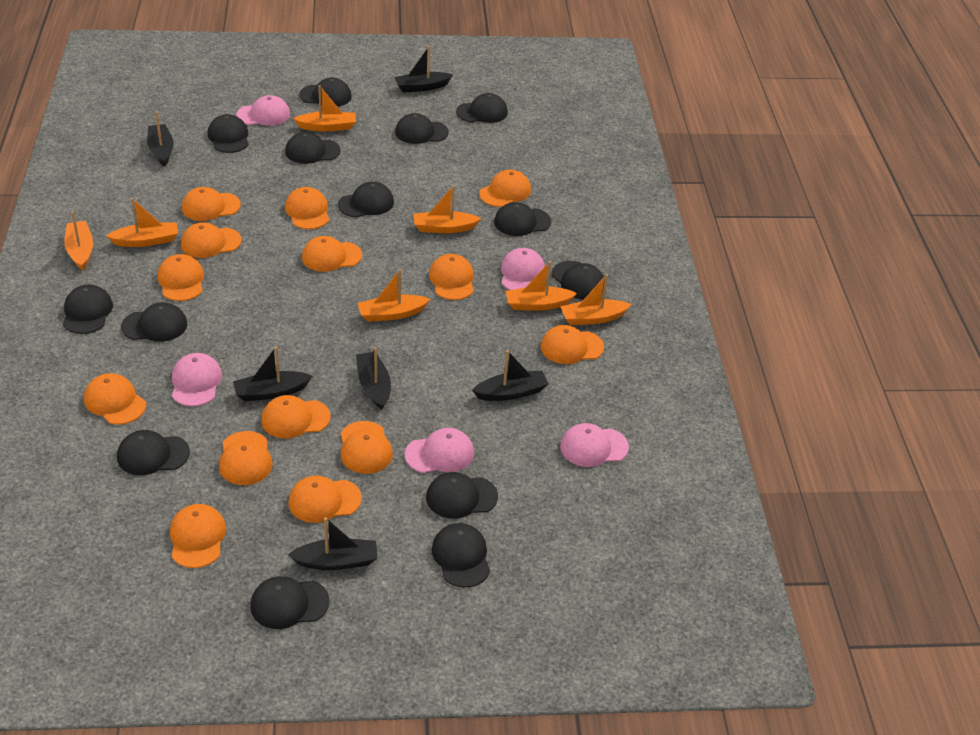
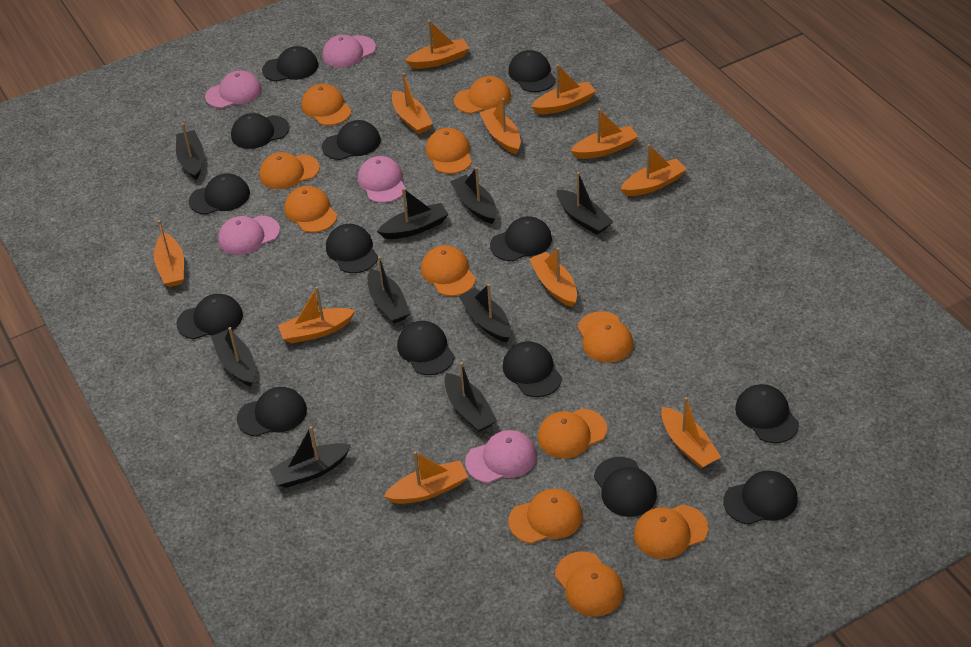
black boat: [147,111,173,167] [233,346,312,401] [288,517,377,570] [356,347,391,410] [394,46,453,92] [472,350,549,401] = 6 -> [176,123,204,180] [211,327,255,387] [269,426,351,488] [368,256,410,324] [377,188,449,239] [445,362,497,432] [450,167,497,224] [458,284,511,342] [557,172,613,235] = 9
orange boat: [64,211,93,270] [106,198,178,247] [293,85,356,131] [357,269,430,322] [414,185,482,233] [505,261,577,311] [560,274,632,325] = 7 -> [154,220,184,287] [278,287,355,344] [383,451,468,504] [392,73,433,134] [405,20,469,69] [480,98,521,154] [529,248,577,307] [531,64,596,114] [571,109,639,159] [621,144,687,196] [661,397,721,468] = 11
orange cap: [84,373,146,425] [157,254,204,301] [170,504,226,568] [181,222,242,258] [182,187,241,221] [219,431,273,485] [261,395,331,438] [285,187,329,229] [289,476,362,523] [302,236,362,272] [341,421,393,474] [429,254,474,300] [479,170,531,207] [541,325,604,364] = 14 -> [260,152,320,189] [284,186,337,233] [302,84,352,126] [421,245,476,296] [426,128,472,174] [454,76,511,114] [508,489,583,544] [537,408,607,459] [555,551,624,617] [578,311,633,363] [634,505,709,559] = 11

